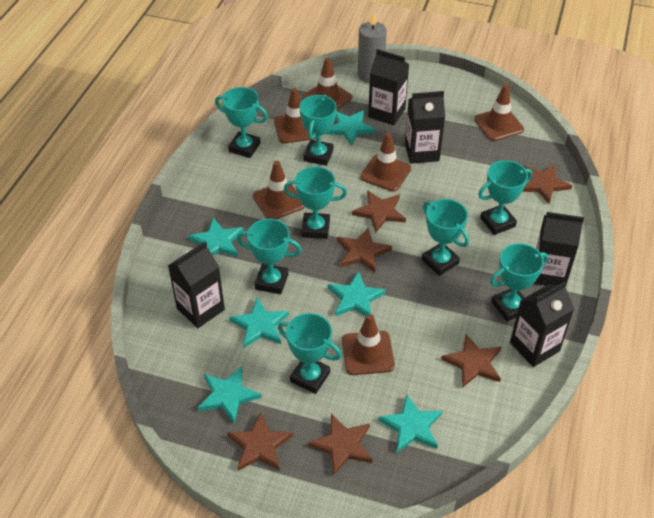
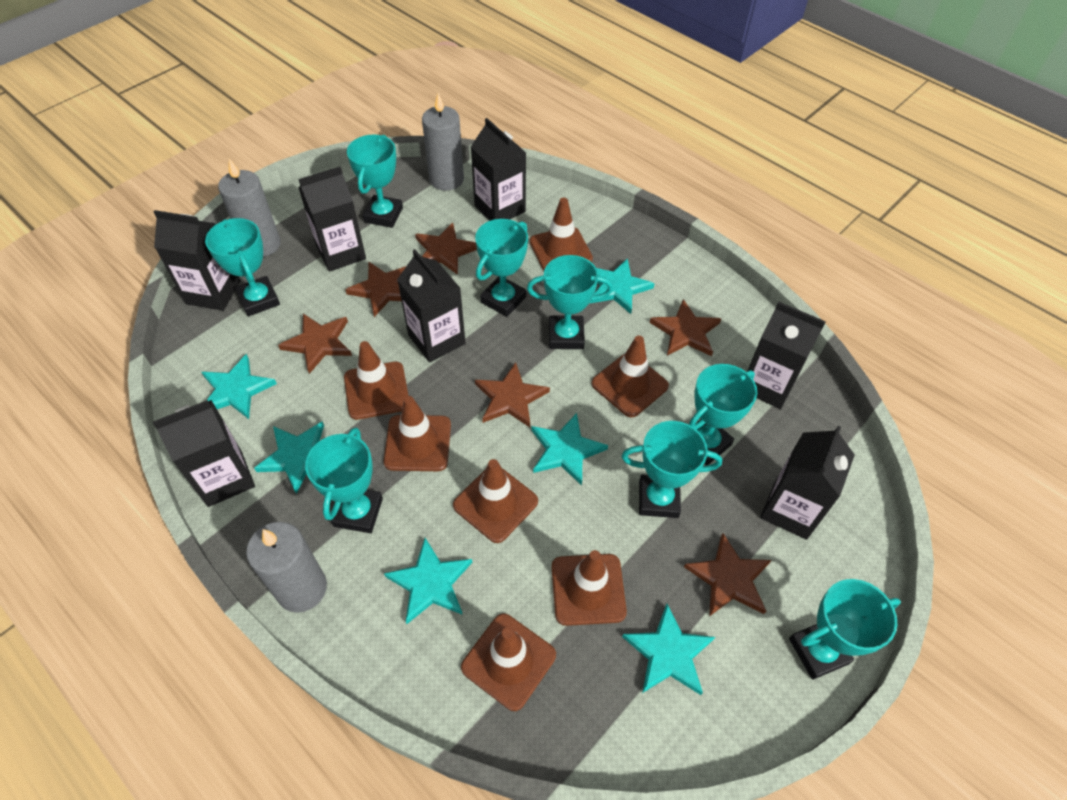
black carton: [168,242,225,328] [368,49,409,125] [405,91,445,164] [510,281,574,367] [534,212,584,286] = 5 -> [153,400,255,507] [154,210,240,311] [298,167,366,272] [397,249,466,362] [471,118,526,221] [748,302,826,409] [760,426,855,540] = 7
brown traffic cone: [253,161,305,219] [274,88,316,143] [303,58,352,109] [342,314,395,375] [360,133,411,192] [474,84,524,141] = 6 -> [344,341,409,420] [384,396,451,471] [453,459,538,543] [461,613,556,711] [530,198,593,271] [552,550,627,626] [592,336,669,417] = 7
grey candle: [358,12,387,83] = 1 -> [218,159,281,257] [246,522,327,613] [422,93,464,191] = 3

